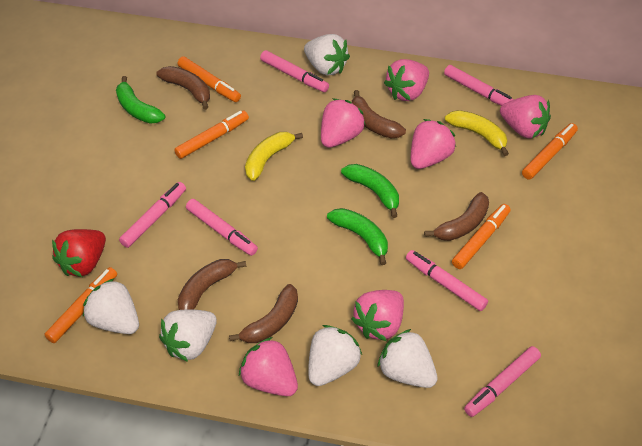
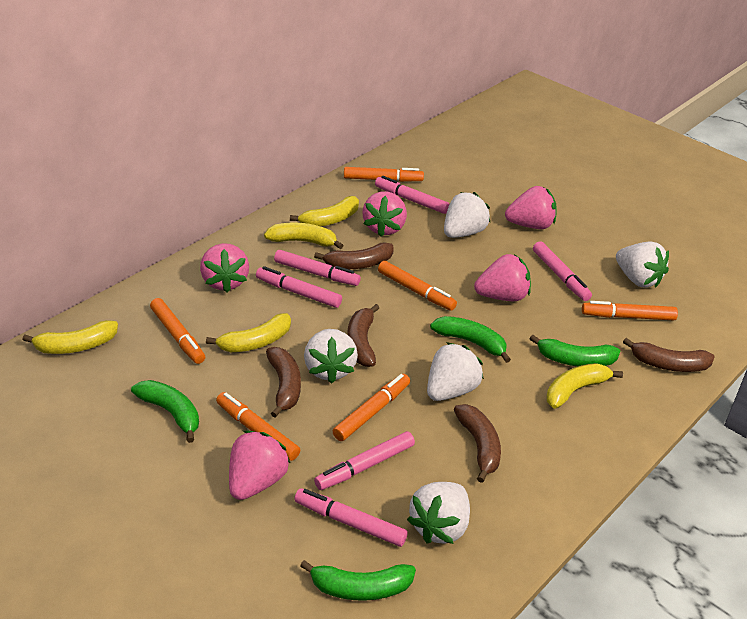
green banana: [116,76,165,124] [327,208,388,265] [341,164,399,218] = 3 -> [131,380,199,443] [300,560,416,601] [430,316,511,363] [530,335,620,366] = 4
orange marker: [44,267,117,343] [174,111,249,159] [178,56,241,102] [452,204,511,269] [522,123,578,180] = 5 -> [150,298,205,364] [216,392,300,461] [333,374,410,441] [344,167,424,182] [378,261,457,311] [582,301,678,320] = 6
pink strawberry: [239,337,298,396] [321,99,366,148] [351,290,404,341] [384,59,429,101] [411,119,456,169] [500,95,551,139] = 6 -> [200,243,249,293] [229,431,290,500] [362,192,407,237] [474,254,531,301] [505,186,557,229] = 5
red strawberry: [52,229,106,277] = 1 -> none = 0
yellow banana: [245,132,303,181] [445,110,509,156] = 2 -> [23,320,118,354] [206,313,291,352] [264,223,344,249] [290,196,359,226] [546,363,623,409] = 5

